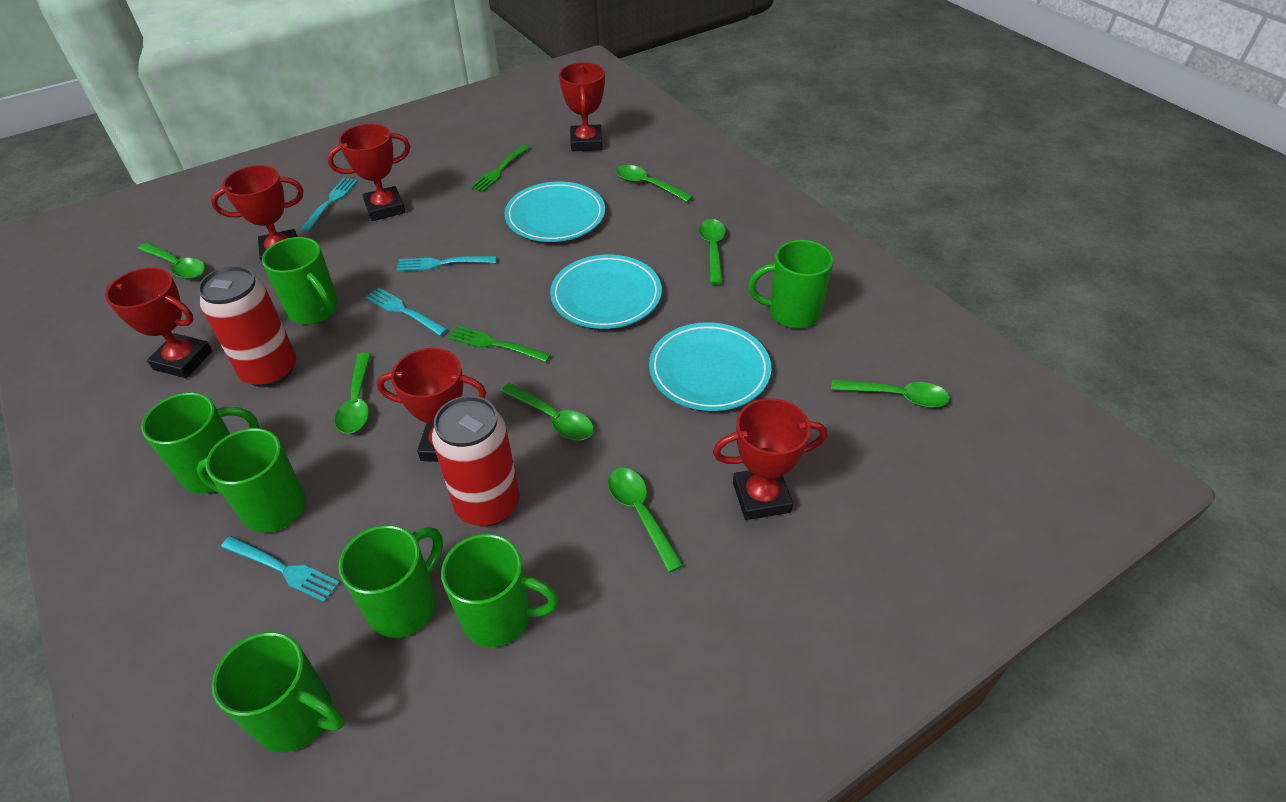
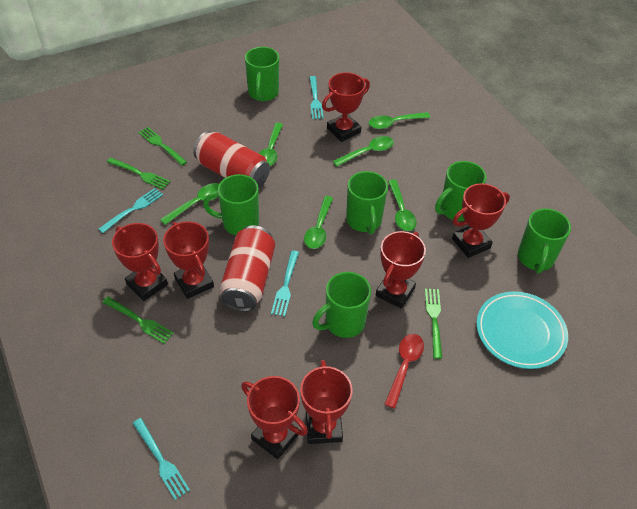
green fork: [448,326,551,362] [470,145,530,192] = 2 -> [102,296,174,344] [107,158,170,190] [138,127,187,166] [425,289,442,359] = 4
green mug: [141,392,259,494] [197,428,306,533] [212,632,345,752] [262,237,338,324] [338,525,443,638] [441,534,559,647] [748,240,834,328] = 7 -> [203,174,259,235] [245,47,279,101] [312,272,371,338] [346,171,388,234] [435,161,486,221] [518,208,571,274] = 6
green spoon: [138,242,205,279] [335,353,371,434] [500,383,594,440] [608,468,683,573] [616,165,693,202] [699,219,726,285] [831,379,950,408] = 7 -> [160,183,219,225] [259,123,283,166] [304,196,333,249] [333,136,394,166] [369,112,430,129] [388,180,417,231] = 6
red spoon: none = 0 -> [384,334,424,409] = 1
red trophy: [105,267,212,378] [211,165,304,262] [328,124,410,221] [377,348,486,462] [559,62,605,151] [713,398,827,520] = 6 -> [112,223,168,301] [163,221,214,299] [241,376,308,459] [300,360,352,444] [322,72,370,142] [376,231,426,309] [452,183,510,258] = 7
turquoise plate: [505,181,605,242] [550,254,662,329] [649,322,771,411] = 3 -> [477,291,568,369] = 1

